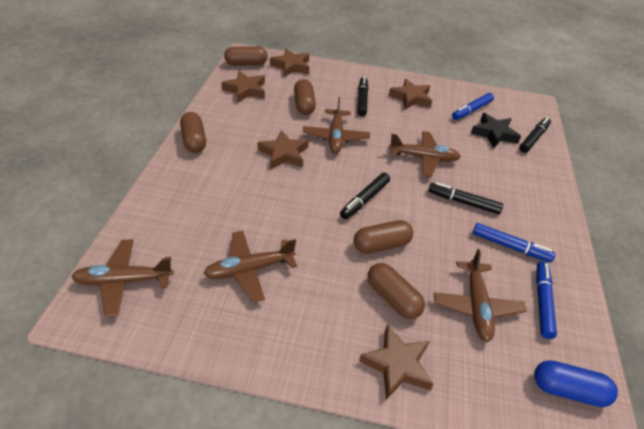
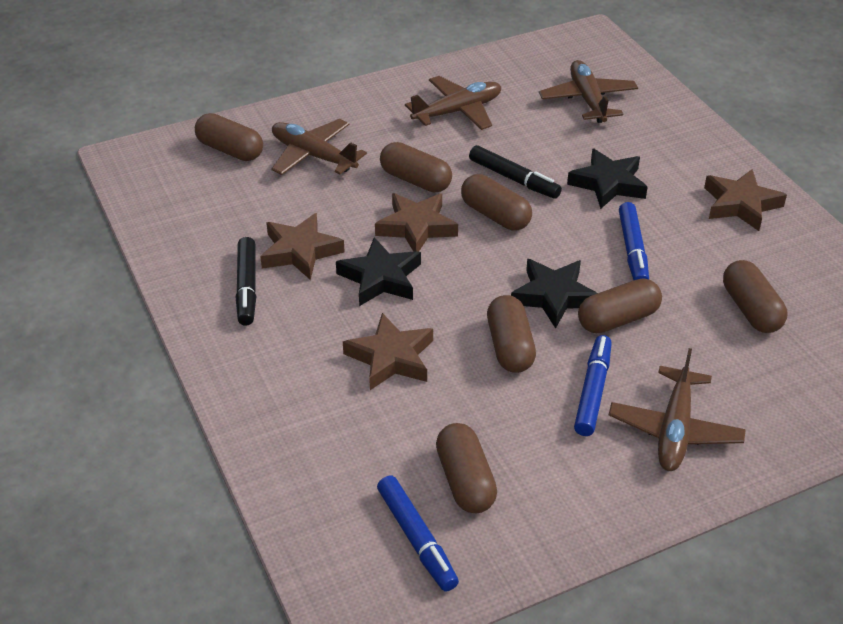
black marker: [340,173,390,219] [357,76,368,116] [428,182,503,214] [519,117,551,153] = 4 -> [236,237,256,326] [469,145,562,199] = 2
black star: [471,113,521,148] = 1 -> [336,237,421,306] [511,259,597,329] [567,148,647,209] = 3
blue capsule: [534,360,618,407] = 1 -> none = 0
brown capsule: [180,112,206,153] [224,46,268,66] [294,79,316,115] [354,220,413,254] [367,263,425,319] = 5 -> [195,113,263,161] [380,142,452,193] [436,423,497,513] [461,174,532,231] [487,295,536,373] [578,278,662,333] [723,260,787,333] = 7
brown plane: [71,239,174,317] [203,231,297,303] [303,97,370,153] [389,131,461,177] [434,249,527,342] = 5 -> [271,119,367,175] [405,76,501,130] [539,60,638,123] [609,348,746,471] = 4
brown star: [221,71,265,102] [257,130,309,169] [270,49,309,77] [359,325,434,400] [388,79,432,110] = 5 -> [260,213,345,280] [343,313,433,390] [375,193,458,252] [704,169,787,231] = 4

